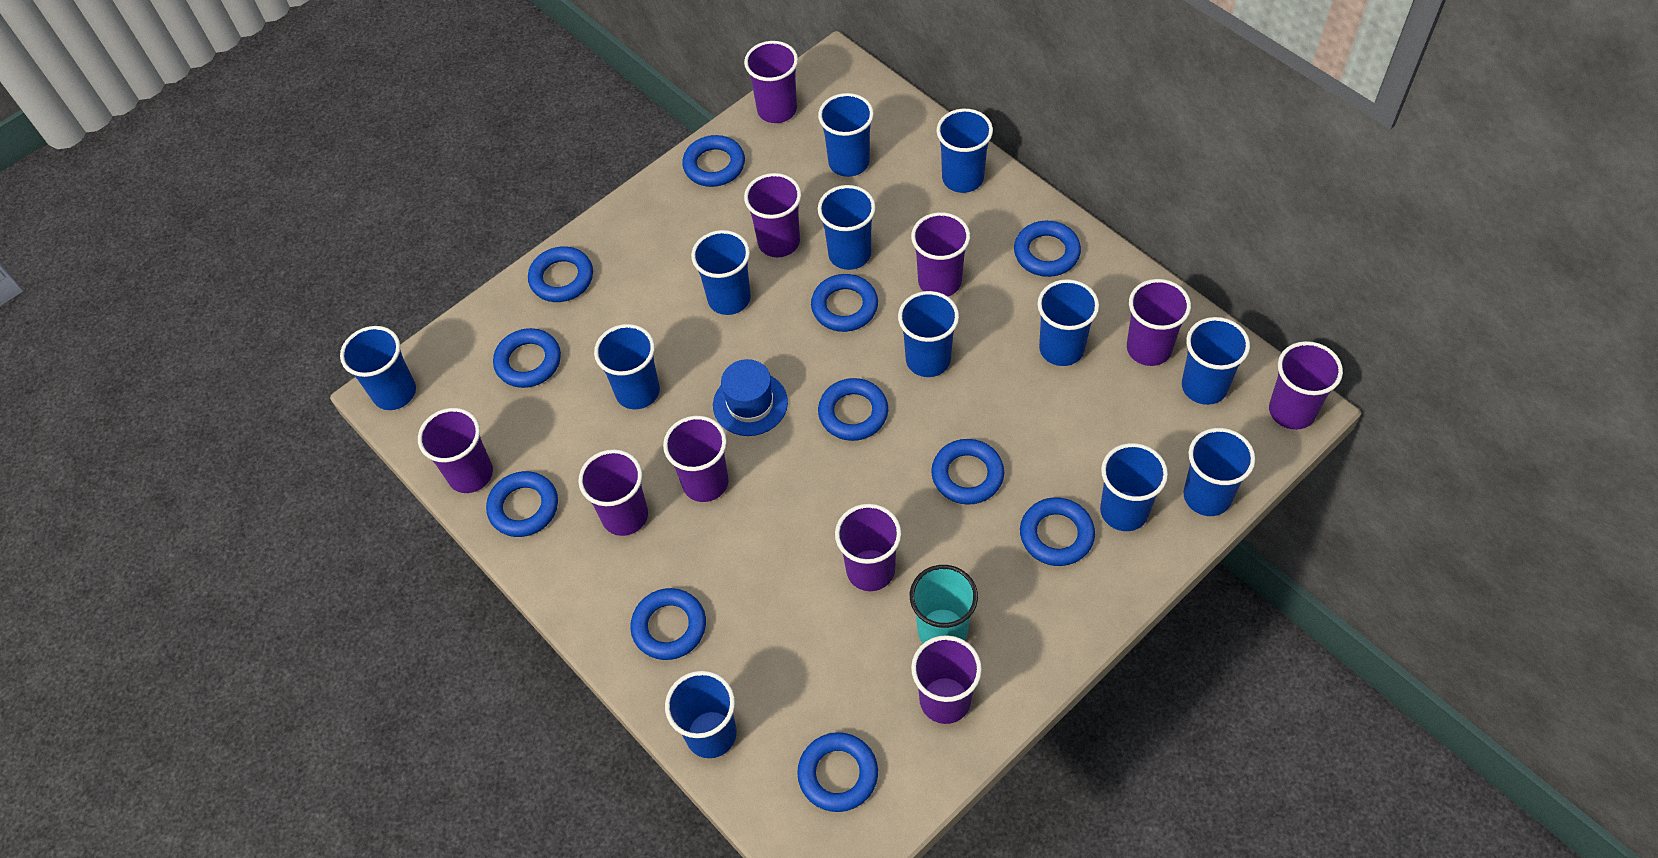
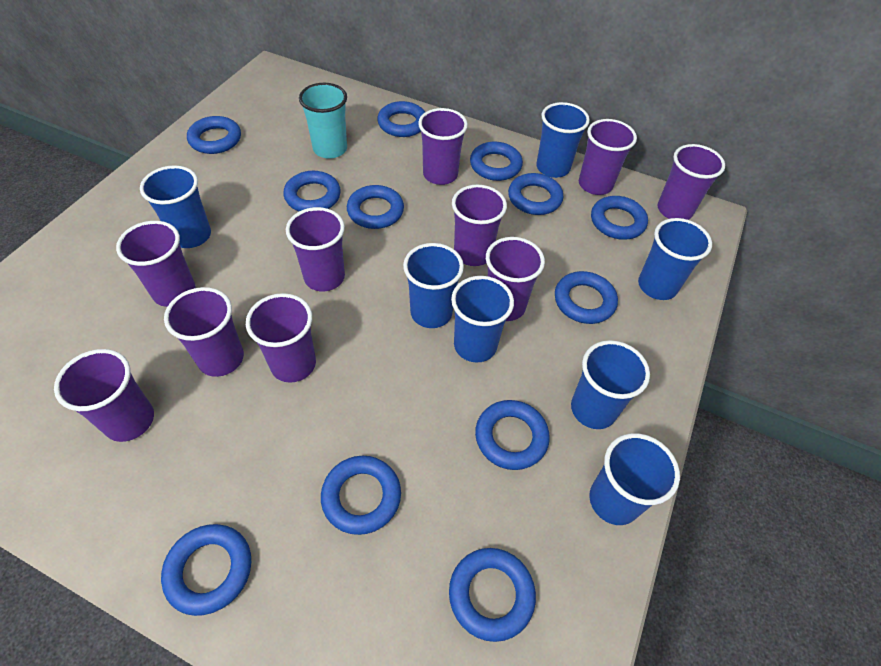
blue cup: [340,326,416,410] [594,324,660,409] [665,671,737,758] [691,230,751,315] [818,93,874,177] [818,185,876,270] [898,291,959,377] [936,109,993,193] [1037,279,1099,366] [1100,443,1168,531] [1182,317,1250,405] [1184,428,1255,516] = 12 -> [140,165,211,248] [403,243,464,328] [451,276,514,363] [536,102,590,178] [571,340,650,429] [589,433,680,525] [638,218,712,300] = 7
blue hat: [713,359,788,436] = 1 -> none = 0
blue ring: [486,471,558,537] [493,328,561,388] [528,246,593,302] [630,588,706,660] [682,135,745,187] [797,732,878,812] [811,274,878,332] [818,378,888,441] [931,439,1004,505] [1014,221,1081,277] [1020,498,1095,566] = 11 -> [161,524,251,616] [187,116,241,154] [283,171,341,211] [321,456,401,535] [347,185,404,229] [377,101,425,137] [449,548,536,642] [470,142,523,181] [475,400,550,470] [508,173,563,215] [555,271,618,324] [591,196,648,240] = 12

